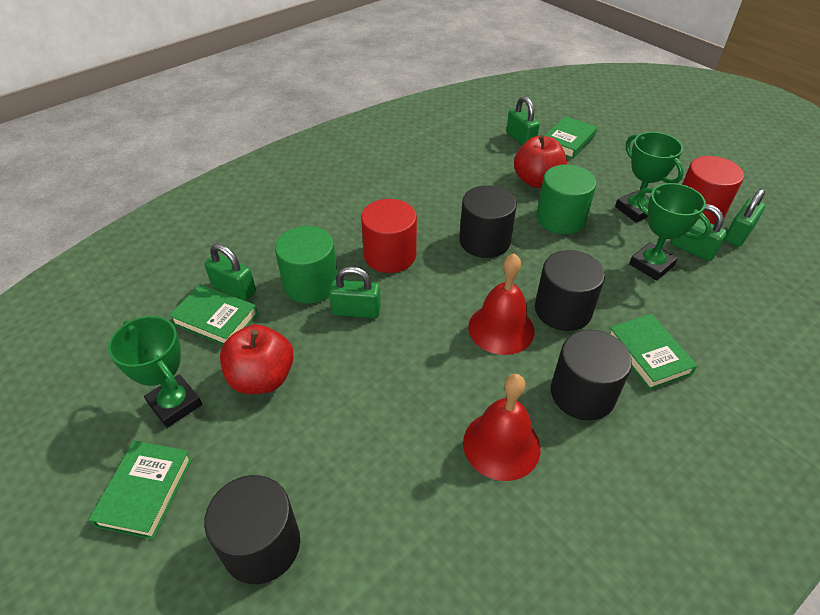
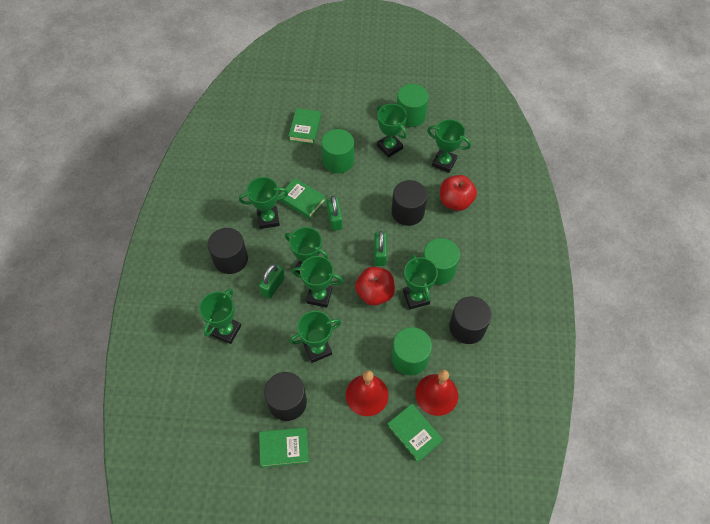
green cylinder: [275,226,337,304] [536,165,596,234] = 2 -> [321,129,354,173] [391,327,432,375] [397,84,429,127] [423,238,460,285] = 4
green padlock: [205,244,256,301] [329,266,381,318] [506,96,540,146] [671,204,727,261] [724,189,765,247] = 5 -> [259,264,285,299] [327,196,343,231] [374,231,387,266] = 3
green trophy: [108,316,202,428] [615,132,684,222] [629,183,712,281] = 3 -> [199,289,241,344] [239,177,288,229] [285,227,329,274] [289,311,341,363] [292,256,343,308] [377,104,407,158] [403,254,438,309] [427,119,471,173] = 8
red cylinder: [361,199,417,273] [682,156,744,224] = 2 -> none = 0

